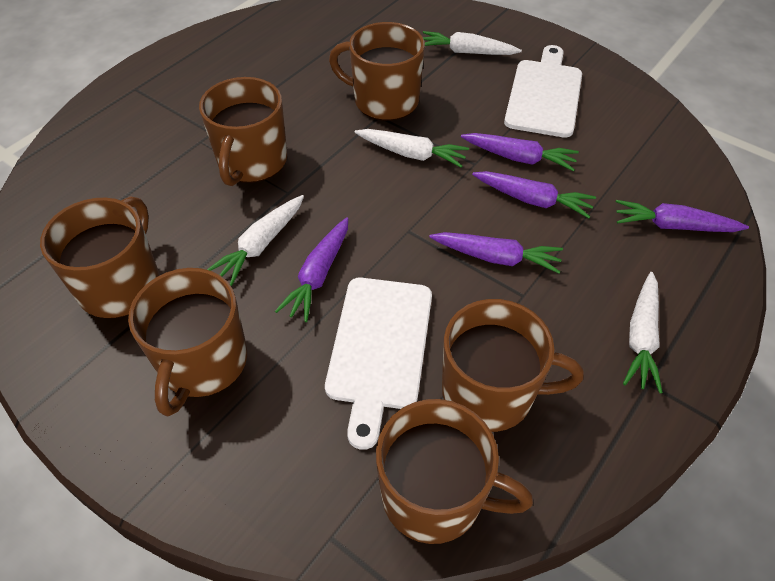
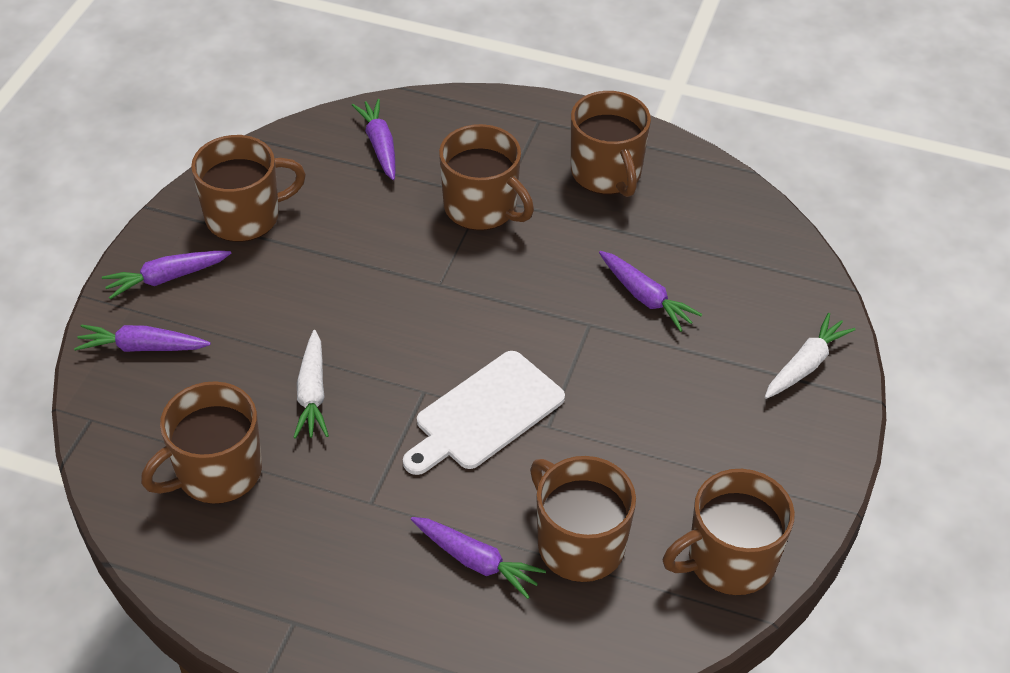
white carrot: [207,195,304,286] [354,129,469,168] [423,31,522,55] [623,272,663,394] = 4 -> [293,330,329,439] [765,313,856,399] = 2
white cutting board: [325,278,432,450] [504,45,582,138] = 2 -> [403,351,565,475] = 1

